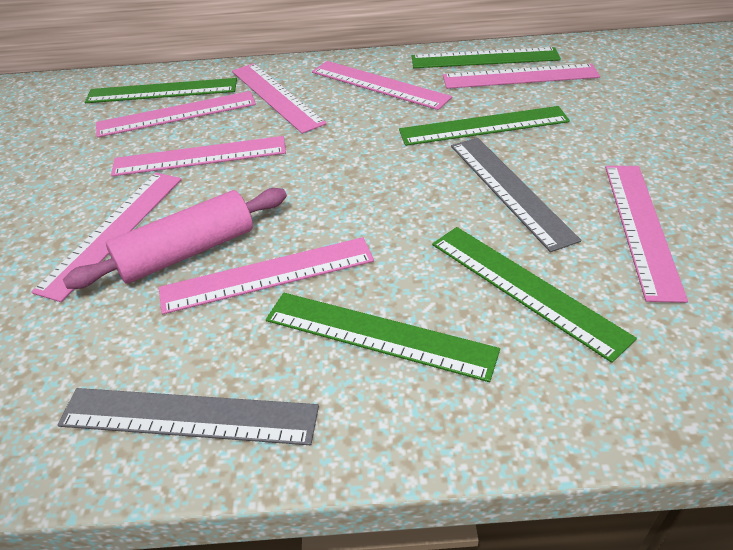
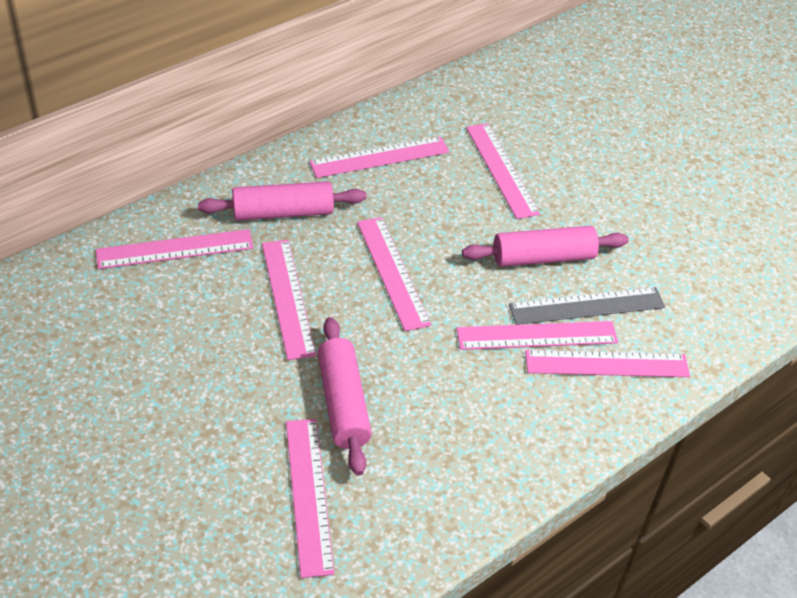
green ruler: [85,78,237,103] [266,293,500,382] [399,106,570,146] [412,47,561,68] [432,227,637,363] = 5 -> none = 0
grey ruler: [57,388,319,445] [451,138,581,252] = 2 -> [509,287,665,325] = 1
pink rolling pin: [63,188,287,289] = 1 -> [198,181,366,221] [318,317,372,476] [462,226,628,267] = 3

